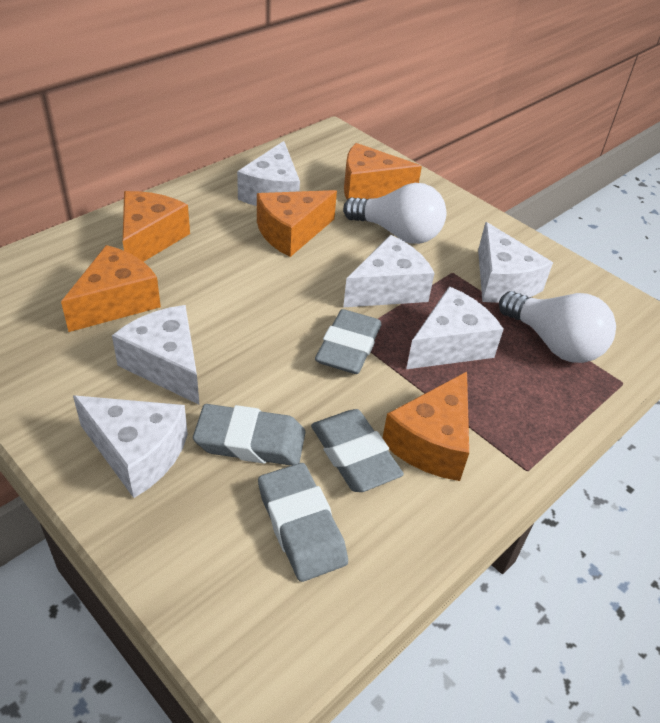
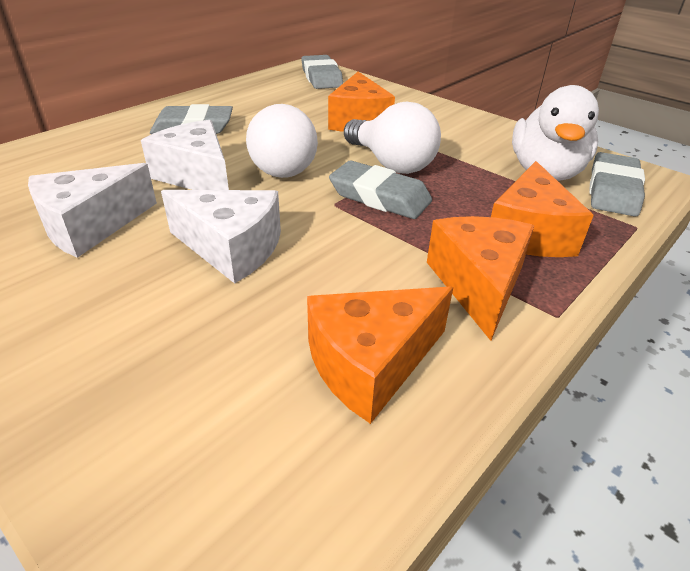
orange cheese: [61,245,161,332] [123,191,190,262] [257,190,337,257] [344,143,422,200] [383,372,469,481] = 5 -> [307,286,453,424] [328,72,395,132] [427,216,534,341] [491,161,594,257] = 4
white cheese: [73,396,188,498] [112,305,199,405] [237,141,300,206] [343,235,435,307] [406,287,504,369] [478,222,553,303] = 6 -> [28,163,157,258] [141,120,229,190] [161,190,281,284] = 3
white duck: none = 0 -> [512,85,599,181] = 1

